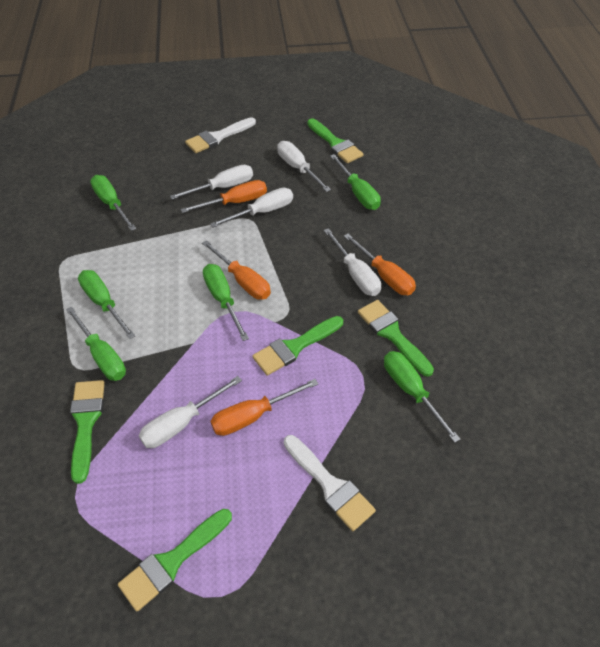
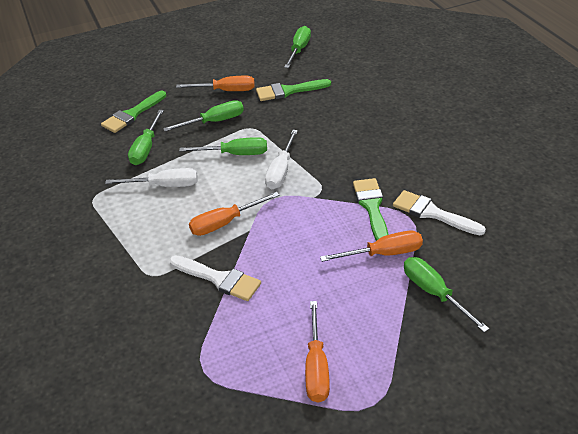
green brush: [70,380,105,484] [118,509,232,611] [252,316,343,376] [307,118,363,163] [358,300,434,377] = 5 -> [101,91,166,133] [256,79,331,101] [353,178,389,241] = 3
green screwdriver: [66,306,126,381] [78,270,135,339] [90,175,136,231] [203,264,249,341] [330,154,381,210] [384,351,460,443] = 6 -> [128,110,164,165] [163,100,244,131] [179,137,267,155] [284,26,311,68] [404,257,489,332] = 5
white screwdriver: [139,376,242,448] [170,165,253,200] [210,188,293,227] [277,141,331,192] [323,228,381,296] = 5 -> [105,168,198,187] [265,130,298,189] = 2

